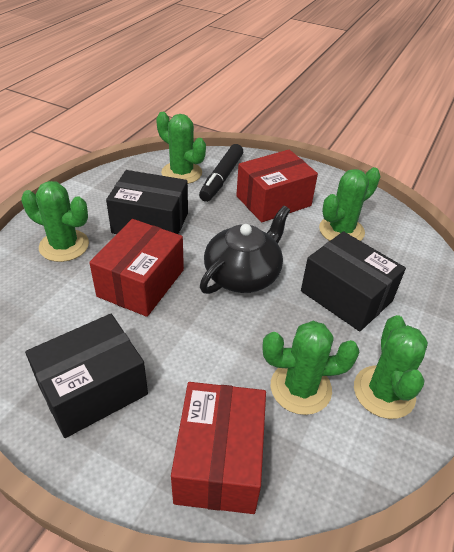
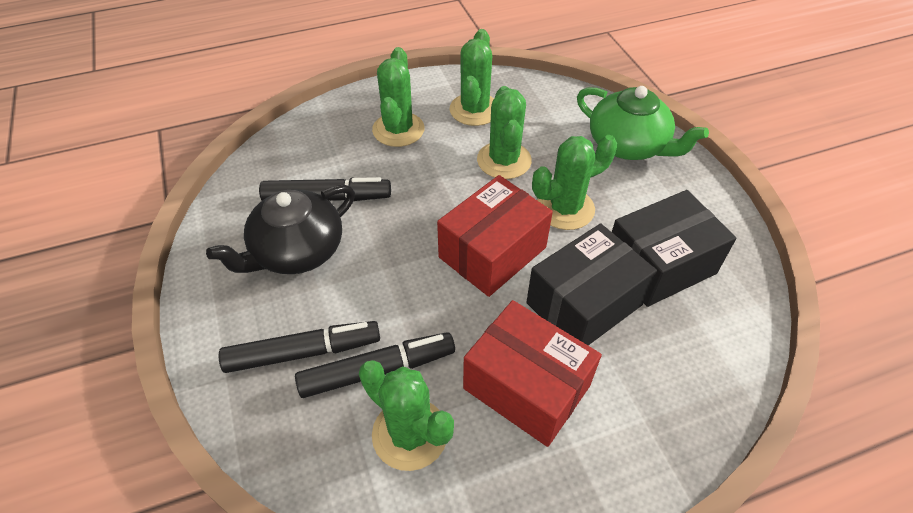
black box: [25,314,148,438] [106,170,188,234] [301,231,406,332] = 3 -> [526,224,657,345] [612,190,736,307] = 2
black marker: [199,144,243,202] = 1 -> [219,321,380,373] [259,177,391,201] [295,332,455,398] = 3
green teapot: none = 0 -> [577,86,709,160] = 1
red box: [89,219,184,317] [171,382,266,514] [236,150,318,222] = 3 -> [437,175,553,297] [463,300,602,447] = 2

